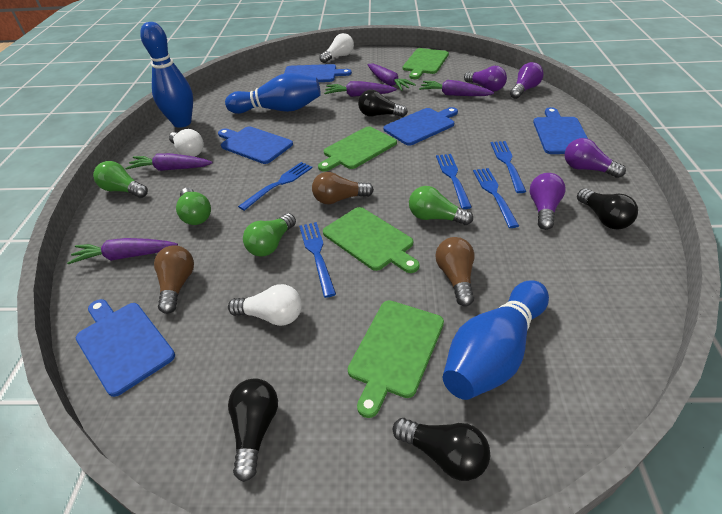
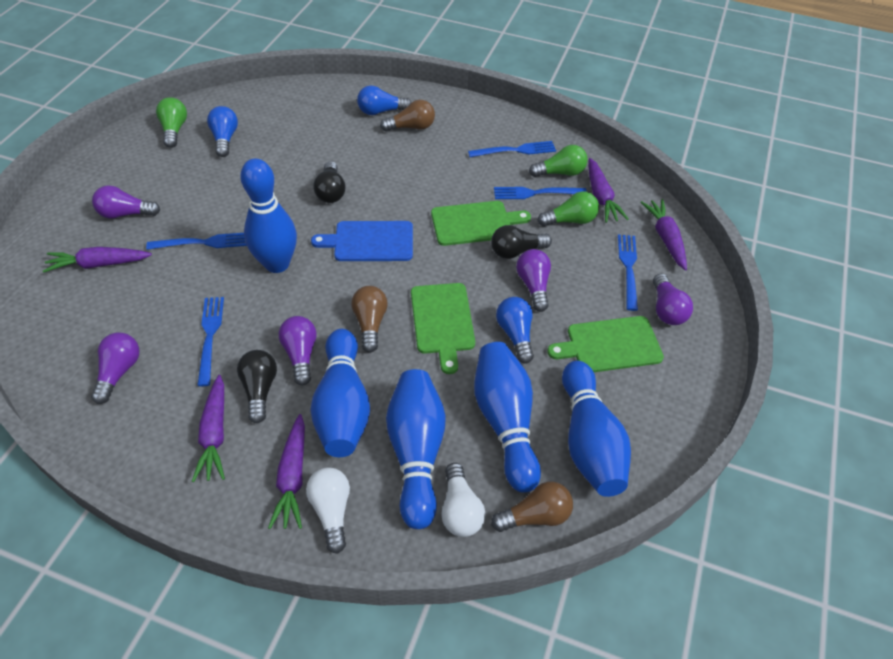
black light bulb: [228,378,278,482] [358,90,408,117] [393,418,490,481] [577,188,638,229] = 4 -> [237,350,277,423] [314,161,345,203] [491,225,552,259] = 3
blue bowling pin: [140,22,193,128] [225,73,321,114] [443,280,549,400] = 3 -> [240,159,297,273] [310,329,370,457] [386,369,446,529] [474,342,541,493] [562,360,631,497] = 5
blue cutting board: [76,299,175,397] [218,126,293,164] [284,64,352,82] [383,107,458,146] [533,107,588,154] = 5 -> [311,221,413,261] = 1
blue light bulb: none = 0 -> [207,106,238,157] [357,86,411,115] [496,297,534,363] = 3
green cutting board: [318,126,397,172] [323,207,420,273] [348,300,444,418] [403,48,449,79] = 4 -> [411,283,475,374] [431,201,531,246] [547,316,664,372] = 3
green light bulb: [93,161,148,198] [176,188,211,225] [243,213,296,257] [409,186,473,225] = 4 -> [156,97,187,148] [529,145,588,177] [537,191,599,227] = 3
purple light bulb: [464,66,507,92] [510,62,544,99] [530,173,565,230] [565,138,626,178] = 4 -> [91,333,139,404] [92,185,160,219] [279,316,317,385] [516,249,551,312] [653,274,693,325] = 5
white light bulb: [169,129,204,157] [228,284,302,326] [319,33,354,63] = 3 -> [306,467,350,554] [441,463,486,537] = 2

